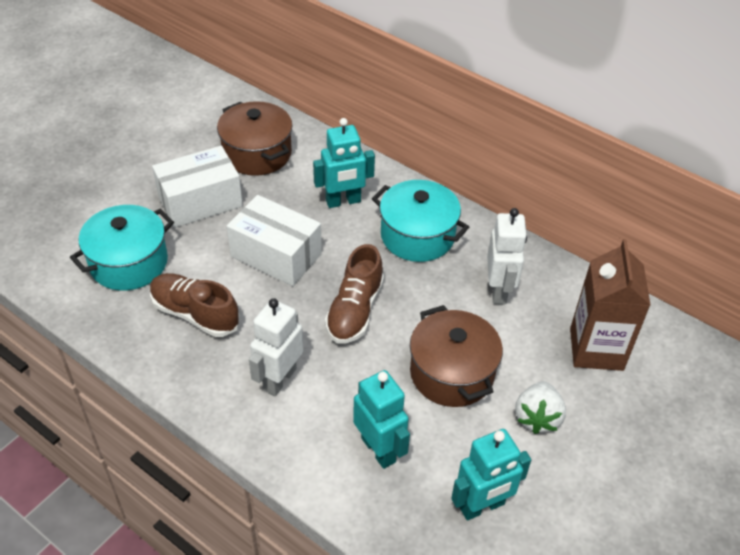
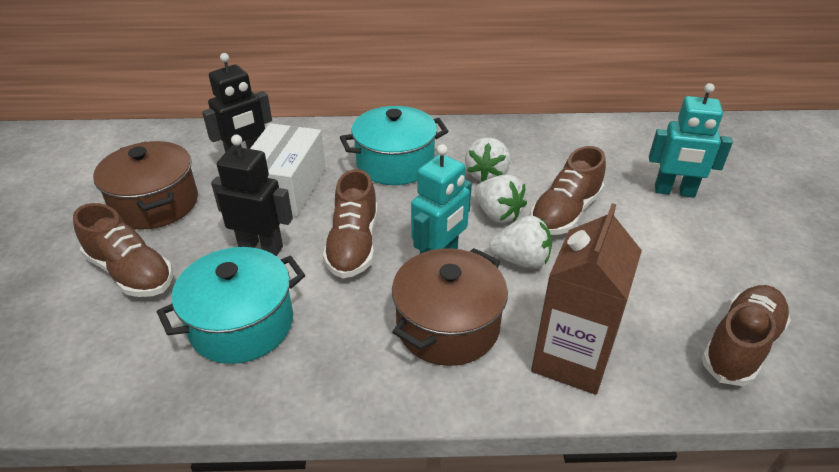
black robot: none = 0 -> [202,53,272,153] [211,135,293,256] = 2
brown shoe: [150,273,240,337] [325,244,384,344] = 2 -> [73,203,173,297] [323,169,378,278] [530,146,606,235] [701,285,791,386] = 4
turquoise robot: [313,118,375,208] [353,370,410,469] [451,429,531,521] = 3 -> [411,144,472,254] [649,83,733,198] = 2
white box: [152,146,243,228] [227,195,322,286] = 2 -> [250,123,326,216] = 1
white robot: [249,298,303,396] [487,208,527,304] = 2 -> none = 0
white strawberry: [515,381,566,434] = 1 -> [465,138,511,182] [474,175,527,223] [489,215,552,269] = 3

